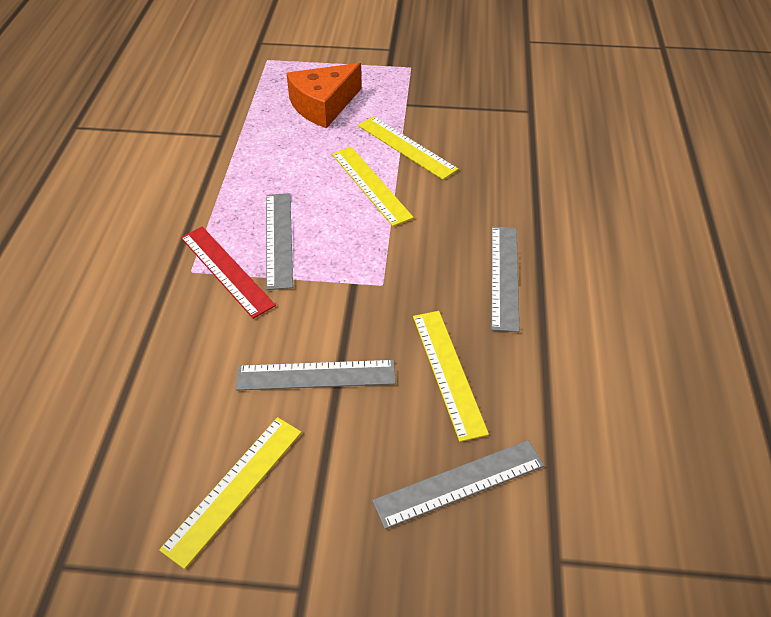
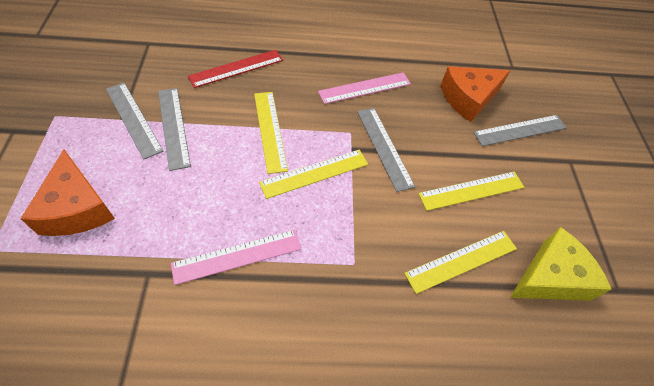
orange cheese: [286,63,362,128] = 1 -> [21,149,115,236] [441,66,511,122] = 2
pink ruler: none = 0 -> [171,229,301,285] [318,72,411,104] = 2
yellow cheese: none = 0 -> [510,227,612,301] = 1

